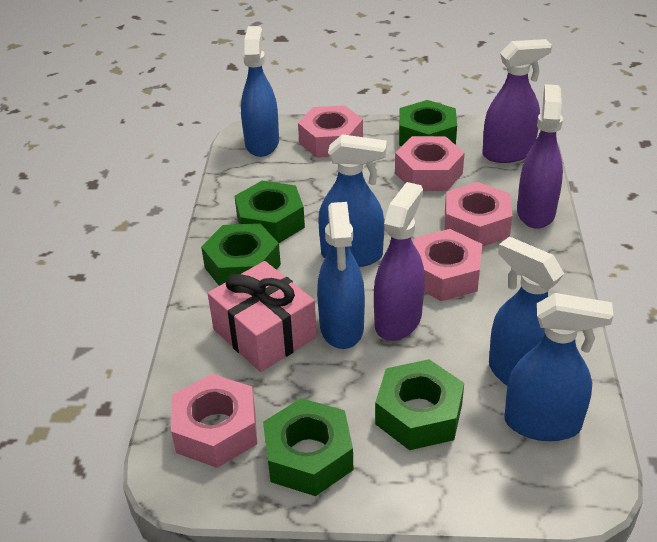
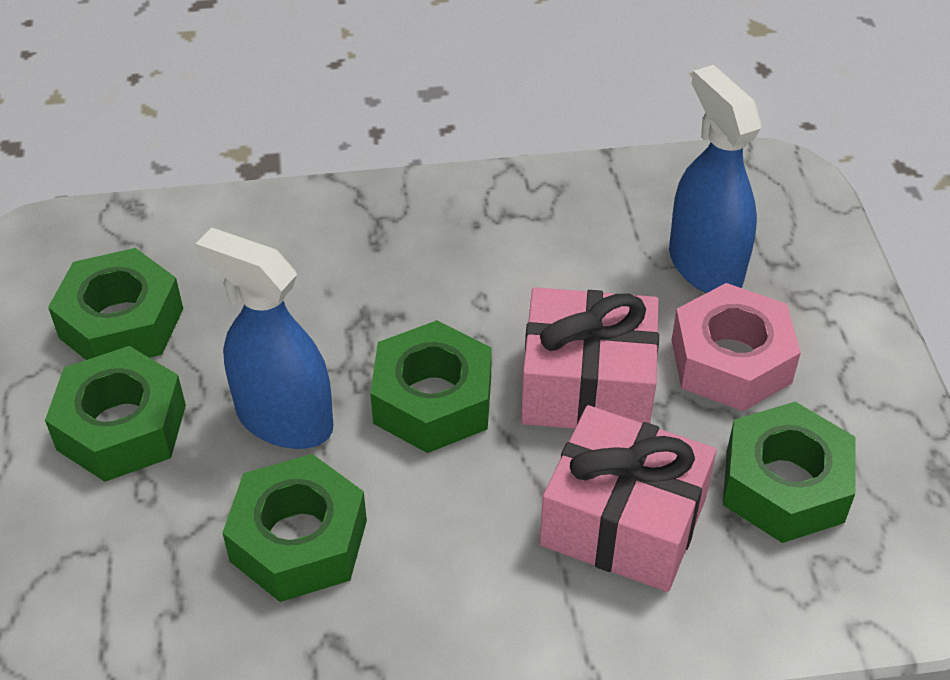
blue spray bottle: [241,26,279,157] [317,202,365,349] [318,134,387,267] [489,236,564,386] [504,293,613,441] = 5 -> [195,228,333,449] [669,65,762,293] = 2
pink gift: [208,261,317,372] = 1 -> [521,287,659,429] [540,405,716,592] = 2
pink nut: [171,374,257,468] [298,105,363,158] [395,136,465,191] [413,229,482,301] [445,182,512,247] = 5 -> [672,283,801,411] = 1
purple spray bottle: [374,182,425,341] [482,39,552,163] [517,84,563,229] = 3 -> none = 0

